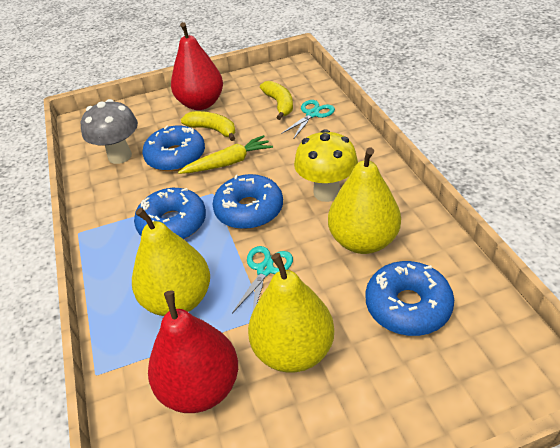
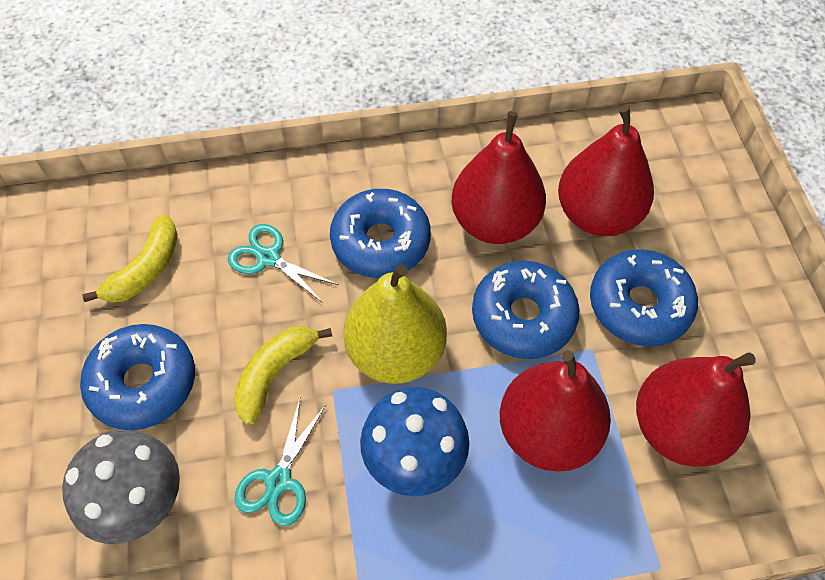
blue mushroom: none = 0 -> [360,387,469,496] = 1
red pear: [148,290,238,413] [171,22,223,110] = 2 -> [451,111,546,244] [500,351,611,472] [558,105,654,236] [636,353,756,467] = 4
yellow carrot: [178,135,273,174] = 1 -> none = 0
yellow mushroom: [294,129,358,202] = 1 -> none = 0
yellow pear: [132,208,210,316] [248,253,334,373] [328,147,401,254] = 3 -> [343,264,447,384] = 1

